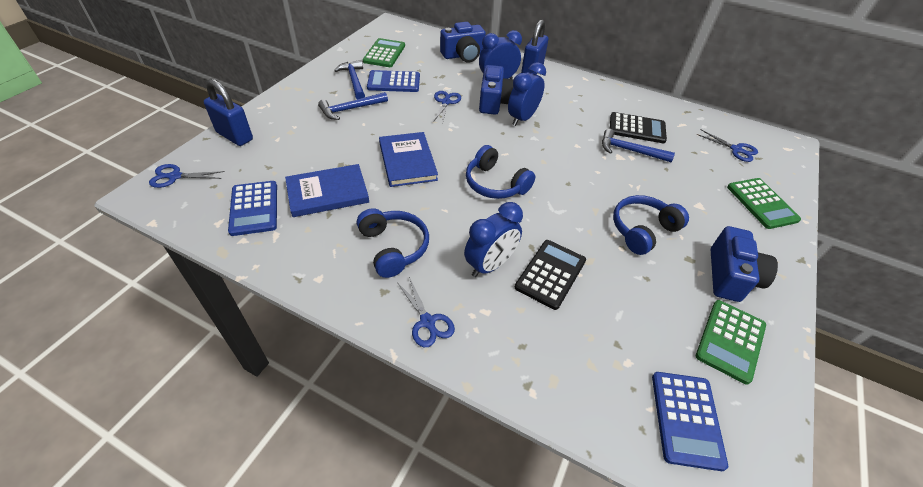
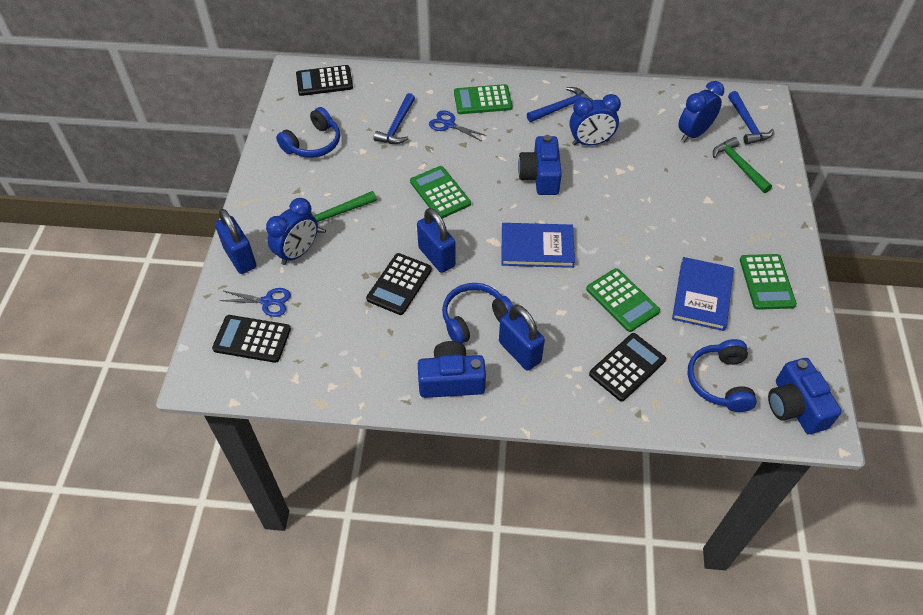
black calculator: [515,240,586,310] [610,112,667,143] = 2 -> [212,315,291,363] [296,65,353,96] [366,253,432,315] [589,333,666,402] = 4
blue calculator: [228,181,277,236] [367,70,420,92] [652,372,728,471] = 3 -> none = 0
blue padlock: [204,79,253,146] [521,19,548,75] = 2 -> [215,209,256,274] [417,208,456,273] [499,305,545,371] = 3
blue scissors: [149,164,225,188] [397,277,455,347] [433,91,461,123] [696,130,758,162] = 4 -> [219,288,291,317] [429,110,487,141] = 2
green calculator: [363,38,405,67] [696,300,766,385] [727,178,801,229] = 3 -> [410,166,471,218] [454,84,512,114] [586,268,660,332] [740,254,797,310] = 4
green hammer: none = 0 -> [310,191,377,233] [713,137,772,193] = 2

